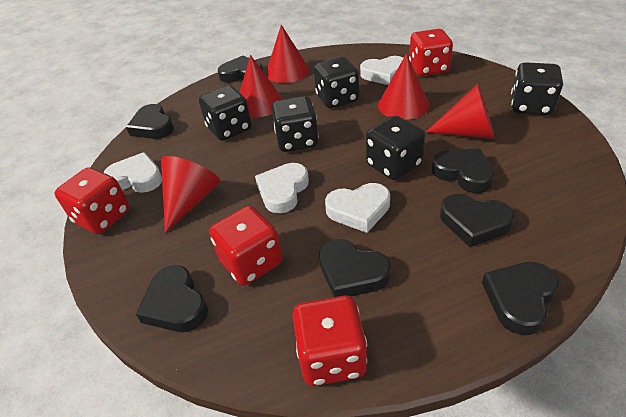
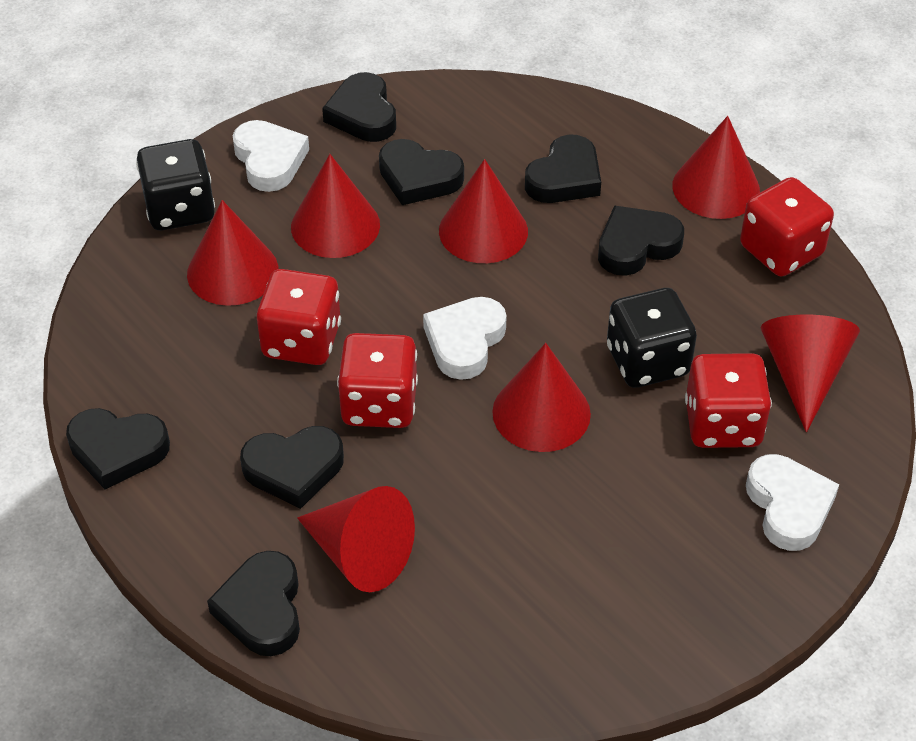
black dice: [199,85,251,141] [271,96,319,152] [314,57,359,108] [366,116,425,180] [511,62,563,116] = 5 -> [136,139,215,230] [607,288,697,388] = 2
red cone: [161,156,221,233] [240,55,283,118] [266,25,309,83] [378,53,429,120] [426,84,495,139] = 5 -> [187,200,278,306] [291,154,380,258] [297,486,415,592] [439,159,528,263] [492,343,591,452] [672,116,760,219] [761,315,860,432] = 7
white heart: [103,152,162,193] [255,163,309,214] [325,183,390,233] [360,56,403,85] = 4 -> [233,120,309,192] [423,297,507,380] [746,454,839,551] = 3

